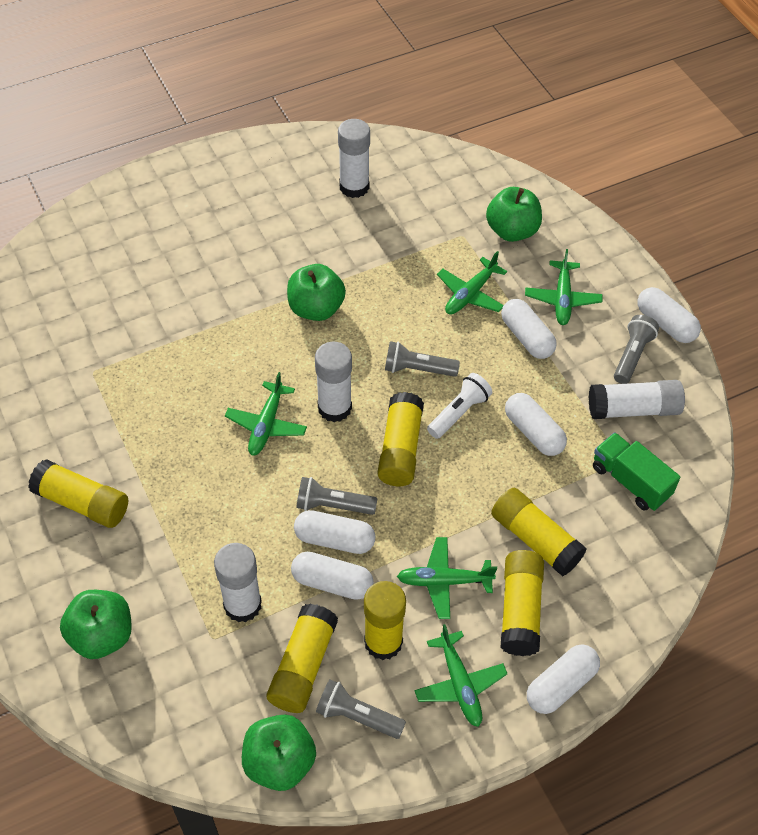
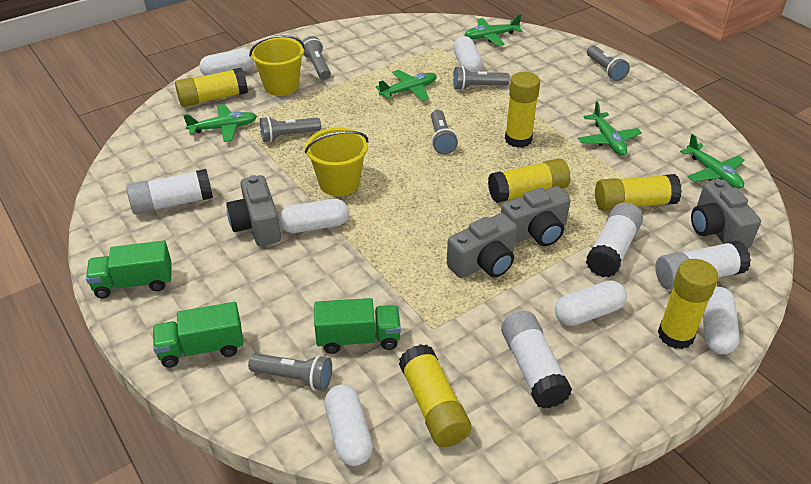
green apple: [60,590,132,659] [242,714,316,791] [287,264,346,321] [486,187,542,242] = 4 -> none = 0
green truck: [593,432,680,511] = 1 -> [86,241,172,298] [153,302,243,368] [314,298,401,354] = 3
grey camera: none = 0 -> [226,175,281,246] [447,213,517,278] [501,186,571,246] [691,179,761,248] = 4
grey flashlight: [296,477,377,515] [316,679,406,739] [385,341,460,377] [614,315,659,384] = 4 -> [248,353,332,391] [260,116,321,142] [302,36,331,80] [431,110,458,154] [453,66,510,91] [587,45,630,81] = 6
white flashlight: [427,373,492,439] = 1 -> none = 0
yellow bucket: none = 0 -> [249,35,305,96] [305,128,369,196] = 2

